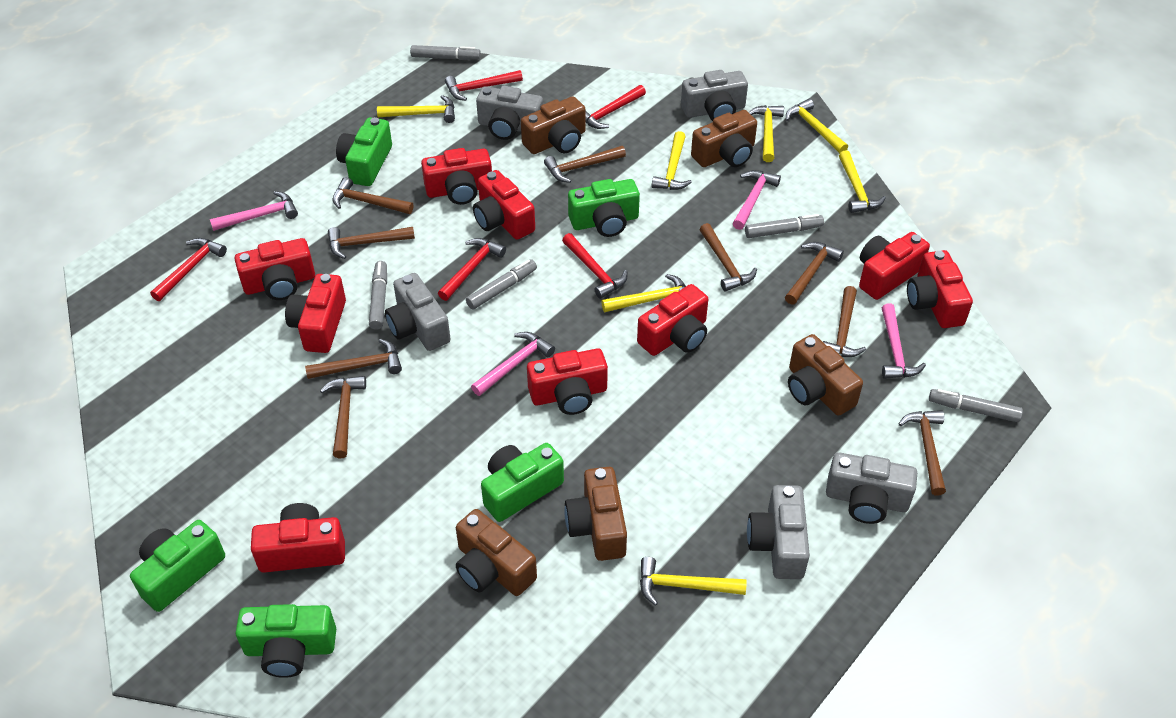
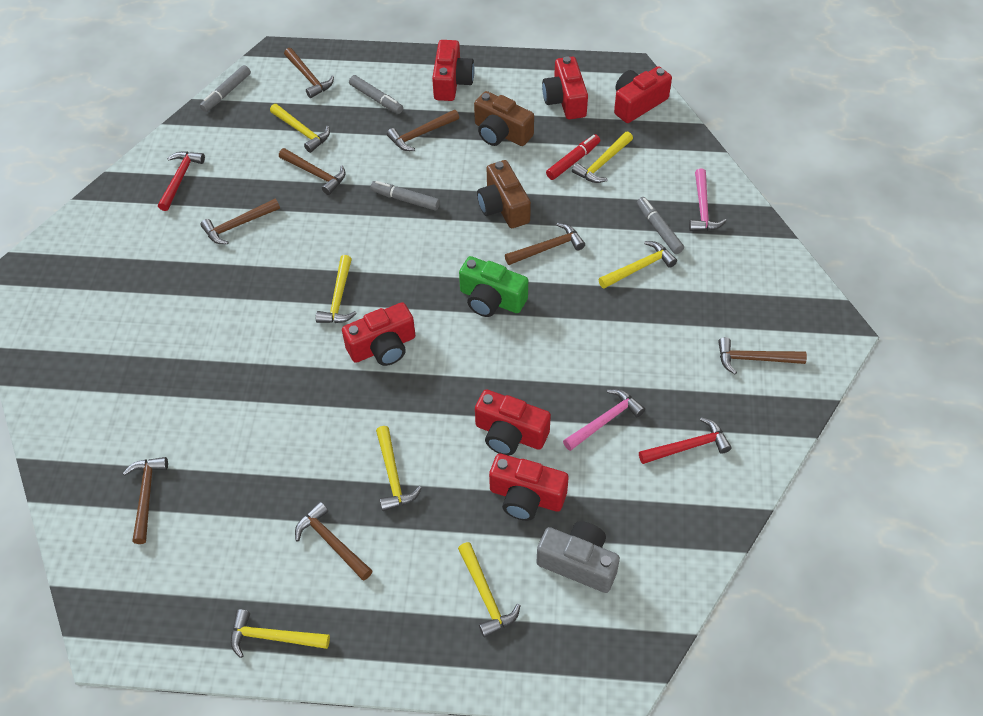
brown camera: [456,509,537,596] [521,96,586,154] [564,467,627,561] [691,110,757,167] [788,334,863,416] = 5 -> [474,91,534,146] [477,160,531,228] = 2
brown hammer: [305,339,402,379] [320,376,366,458] [328,227,415,259] [332,177,414,214] [544,146,626,183] [699,223,757,292] [785,242,844,305] [823,286,866,357] [898,410,946,495] = 9 -> [123,457,168,544] [200,199,280,244] [279,148,346,195] [284,48,334,98] [295,502,373,581] [387,110,459,151] [505,223,585,265] [718,337,807,374] = 8
green camera: [130,520,225,612] [236,604,336,678] [336,117,392,186] [481,443,564,522] [568,179,640,237] = 5 -> [459,256,528,317] = 1
grey camera: [385,273,451,351] [476,86,543,140] [681,70,748,121] [747,485,810,579] [826,452,917,524] = 5 -> [536,521,620,593] = 1
grey marker: [369,261,387,330] [410,45,481,60] [466,259,537,310] [745,214,824,238] [929,389,1023,422] = 5 -> [200,65,251,112] [349,75,403,114] [370,181,440,211] [637,197,684,254] = 4
pink hammer: [210,191,298,231] [471,332,555,396] [733,170,781,230] [882,303,926,379] = 4 -> [563,389,645,451] [689,168,727,231] = 2
red camera: [235,238,315,300] [251,503,345,573] [285,274,346,353] [421,148,492,205] [473,170,535,240] [527,348,608,415] [637,284,708,356] [859,232,930,300] [907,250,973,328] = 9 -> [342,302,415,366] [432,40,475,101] [475,390,551,456] [489,454,569,521] [542,56,588,119] [614,66,672,123] = 6
red hammer: [150,238,227,301] [438,238,506,301] [445,70,523,101] [562,233,627,299] [586,85,646,129] = 5 -> [158,151,205,211] [639,417,732,464] = 2
red marker: none = 0 -> [546,134,600,180] = 1

